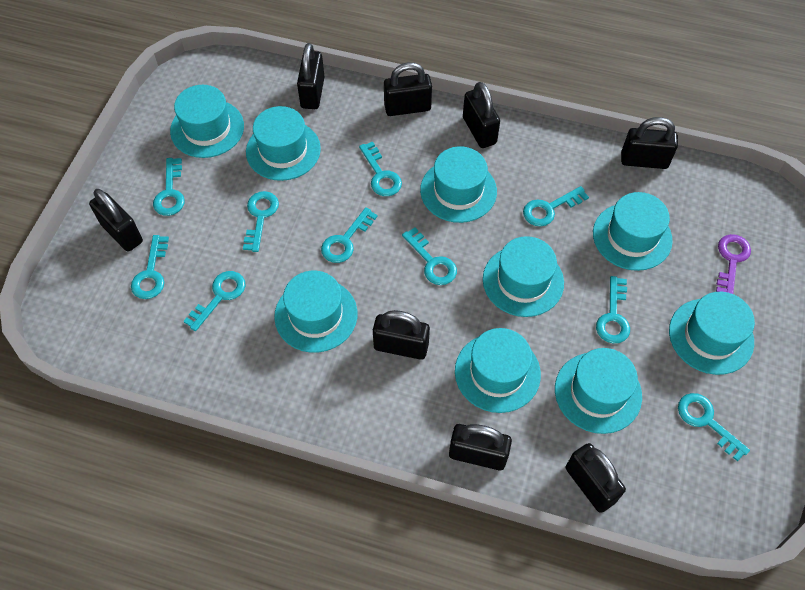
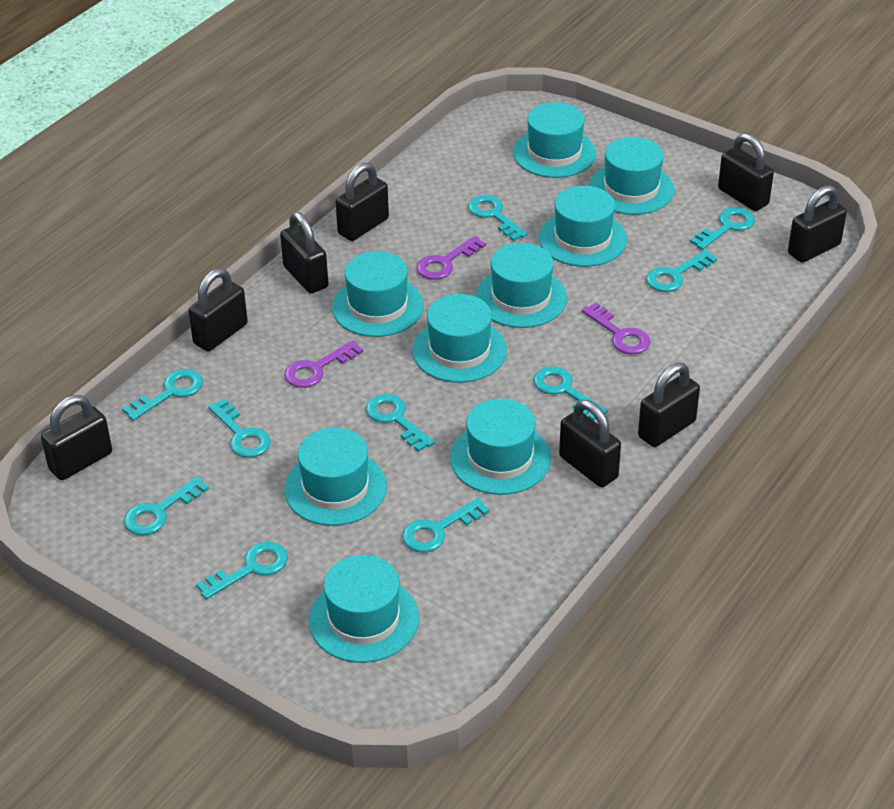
purple key: [716,234,751,294] = 1 -> [284,340,363,388] [416,236,486,280] [582,302,651,354] = 3

